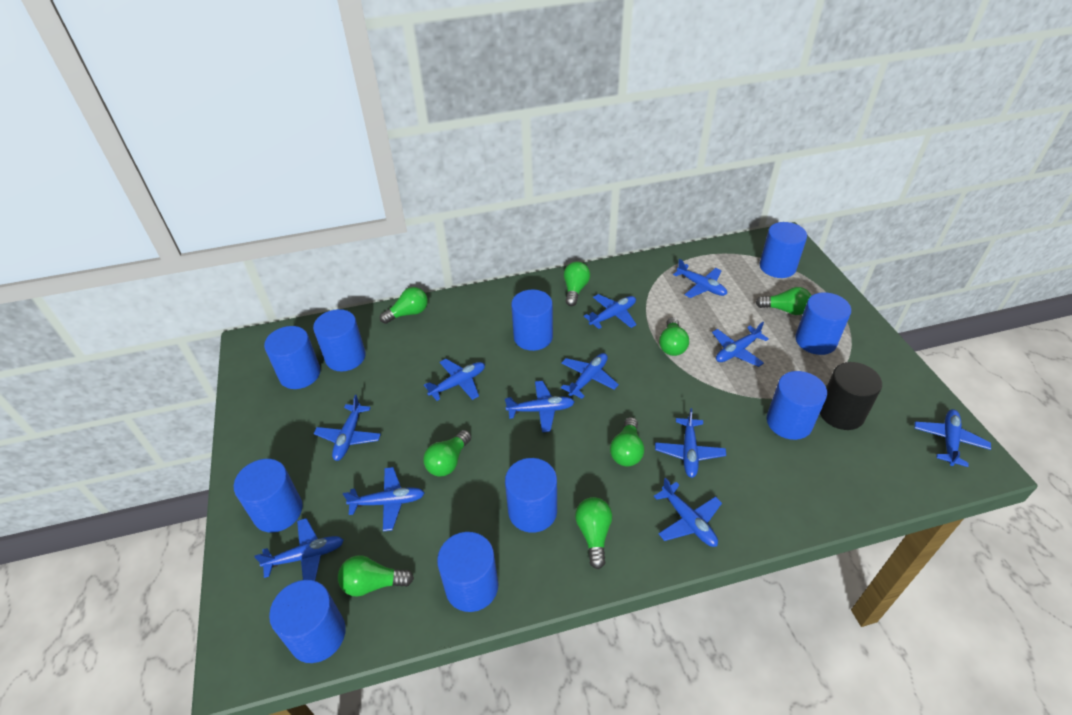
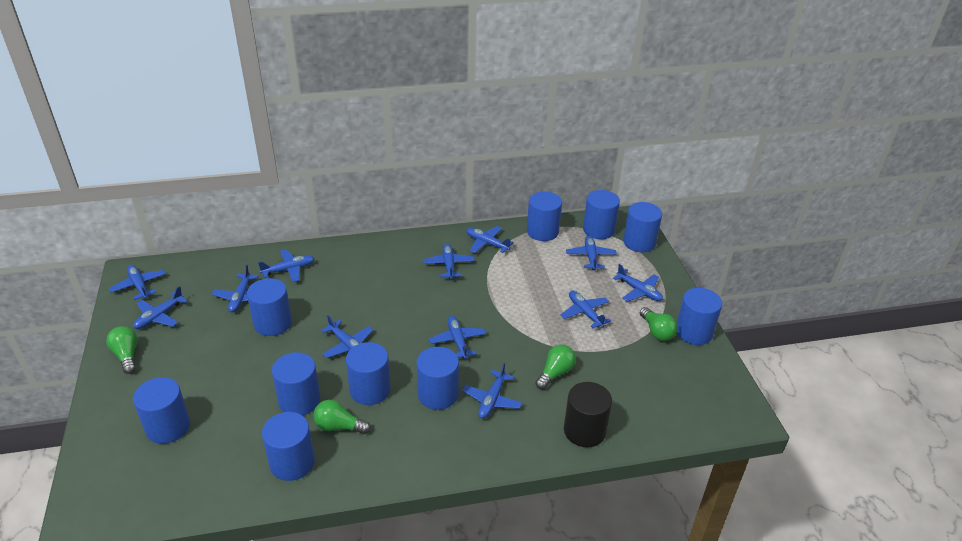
green light bulb: [338,555,414,597] [380,287,428,324] [423,430,471,476] [564,262,590,306] [575,497,612,569] [610,417,644,467] [659,317,689,356] [756,287,811,315] = 8 -> [106,326,138,374] [313,400,371,434] [535,345,576,390] [640,307,678,341] = 4

